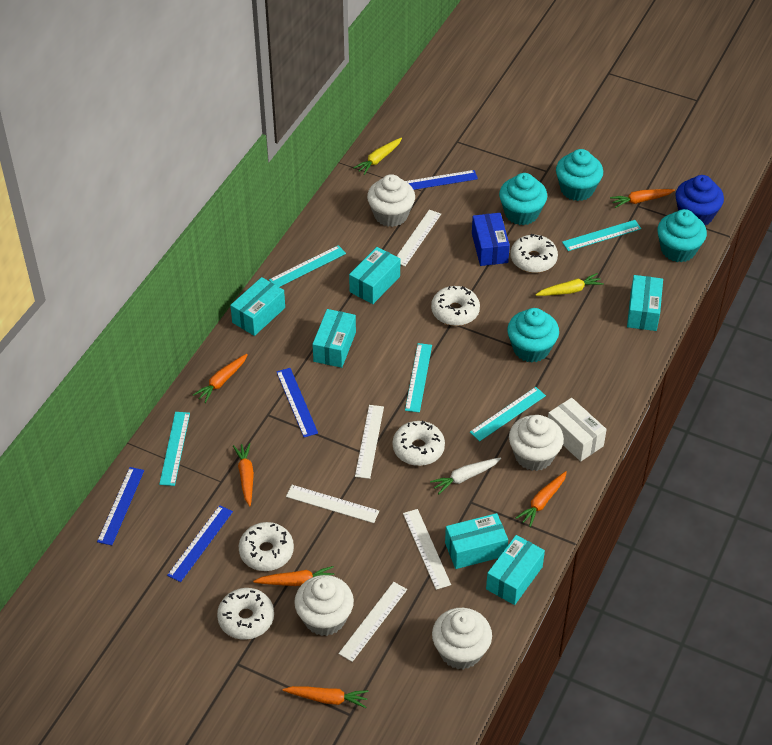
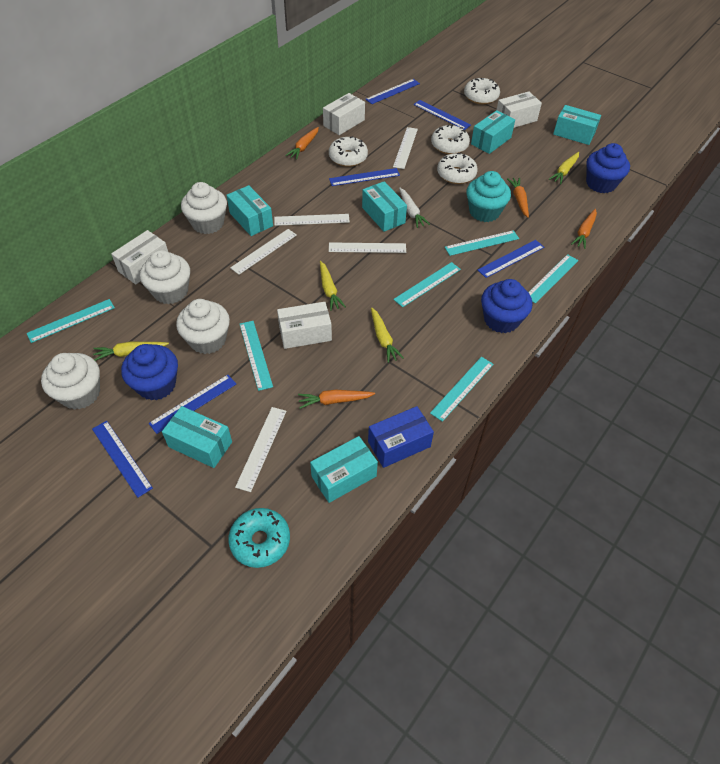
blue cupcake: [675,175,724,226] = 1 -> [121,344,178,400] [481,279,532,333] [586,143,630,193] = 3
blue ruler: [97,467,144,545] [167,505,233,582] [276,368,318,437] [405,170,478,190] = 4 -> [92,421,153,498] [148,375,236,434] [329,168,400,186] [365,79,420,104] [413,100,471,130] [478,240,544,278] = 6
orange carrot: [193,354,248,403] [233,443,254,506] [253,566,334,586] [283,686,369,708] [516,471,567,527] [610,189,675,208] = 6 -> [285,127,319,160] [298,390,375,409] [507,177,529,218] [571,209,597,249] = 4
turquoise cupcake: [499,173,547,225] [507,308,559,362] [556,149,603,201] [657,209,707,262] = 4 -> [466,171,511,222] = 1
turquoise donut: none = 0 -> [228,508,290,568] = 1
turquoise ruler: [159,412,190,486] [269,245,346,287] [405,343,432,413] [470,387,546,441] [562,220,641,251] = 5 -> [27,299,115,343] [240,321,273,391] [393,262,461,307] [430,357,494,422] [445,230,519,256] [528,254,579,304] = 6
white box: [548,398,607,461] = 1 -> [111,230,168,284] [277,302,332,349] [323,93,365,135] [497,92,542,128] = 4
white donut: [217,588,274,640] [239,522,294,571] [393,421,445,466] [431,286,480,326] [510,234,558,273] = 5 -> [329,136,368,167] [431,124,470,154] [437,153,478,184] [464,78,500,105] = 4
yellow carrot: [353,138,402,175] [535,273,604,296] = 2 -> [93,342,169,361] [320,261,346,311] [371,307,404,363] [549,152,579,184] = 4

